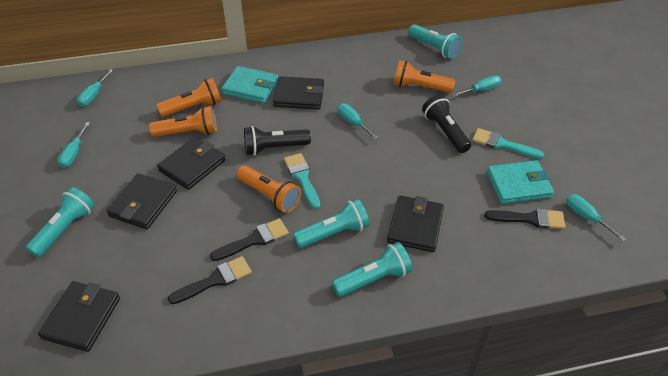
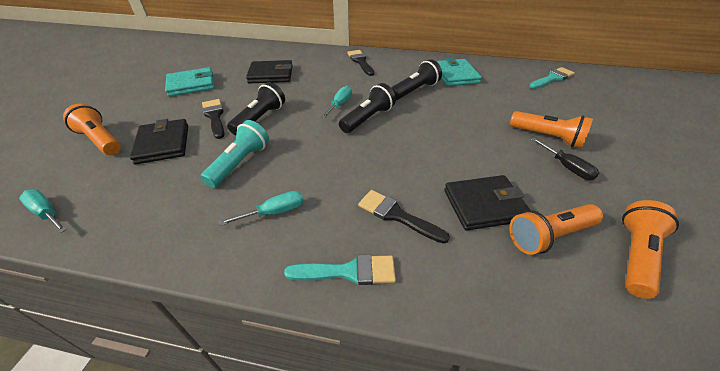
black flashlight: [244,126,311,156] [422,95,471,153] = 2 -> [227,82,285,135] [339,83,396,133] [391,59,442,100] = 3
black screwdriver: none = 0 -> [531,138,599,180] = 1
black wallet: [38,281,120,352] [107,173,177,229] [157,137,225,190] [273,76,324,110] [387,195,444,252] = 5 -> [130,119,188,164] [246,60,293,83] [444,175,530,231] = 3
turquoise flashlight: [26,187,95,258] [293,199,370,248] [332,242,412,297] [408,24,462,59] = 4 -> [200,120,269,188] = 1
turquoise screwdriver: [57,122,90,168] [77,69,113,107] [338,103,379,140] [452,75,501,97] [566,194,626,241] = 5 -> [19,189,67,233] [219,191,304,226] [321,86,352,118] = 3

